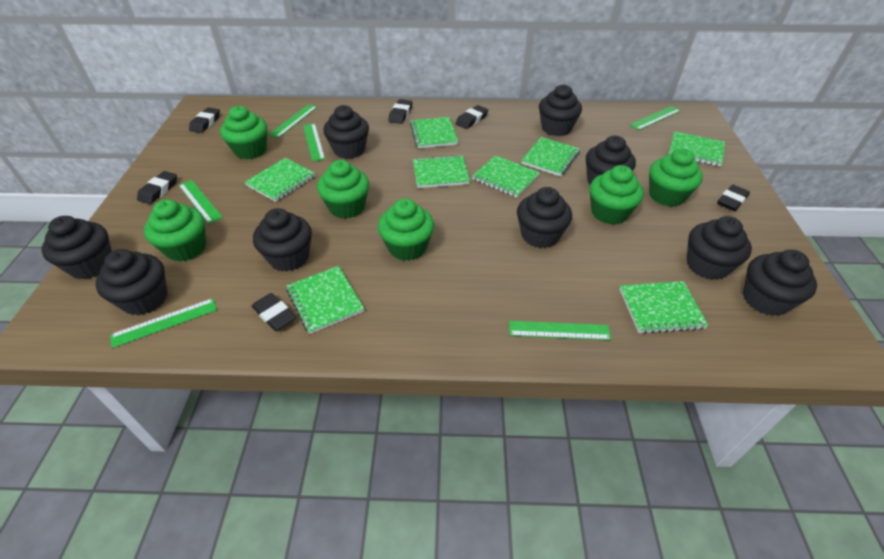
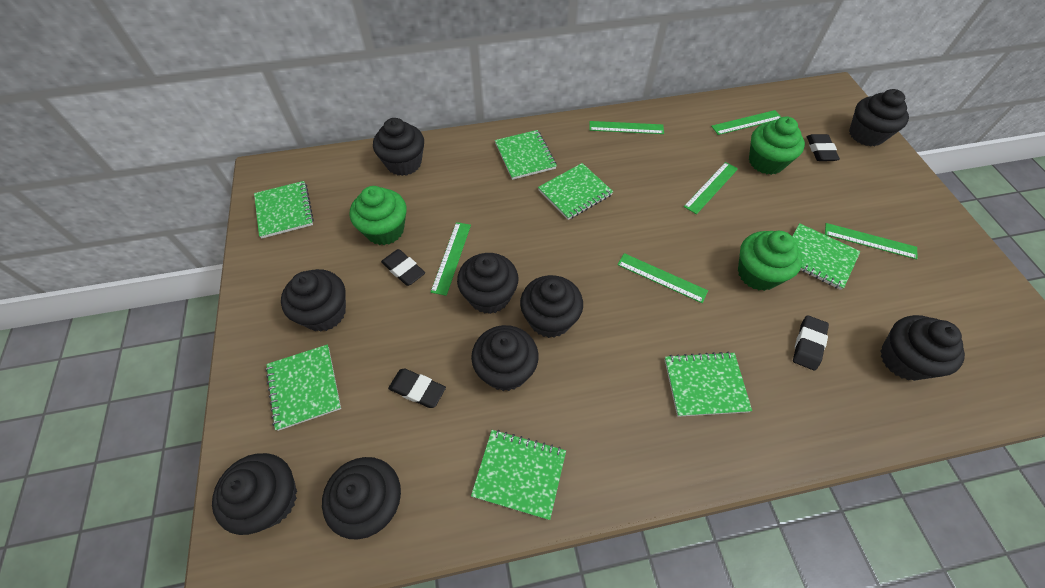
black eraser: [137,171,177,204] [189,107,220,133] [252,293,296,331] [388,99,412,124] [456,105,488,129] [717,185,750,211] = 6 -> [381,249,425,286] [388,368,446,408] [793,315,829,371] [807,134,840,161] = 4
green cupcake: [144,199,206,262] [220,106,267,159] [317,160,369,219] [378,198,434,261] [590,165,644,225] [649,149,703,207] = 6 -> [350,186,406,245] [738,231,802,291] [749,116,805,175] = 3
green notebook: [244,158,315,202] [286,266,364,334] [410,117,459,149] [413,155,470,188] [472,155,540,198] [521,137,580,176] [620,281,708,334] [669,131,725,167] = 8 -> [254,181,314,239] [265,345,341,431] [471,430,566,520] [495,130,557,180] [538,163,613,220] [664,352,752,417] [792,223,861,290] = 7

